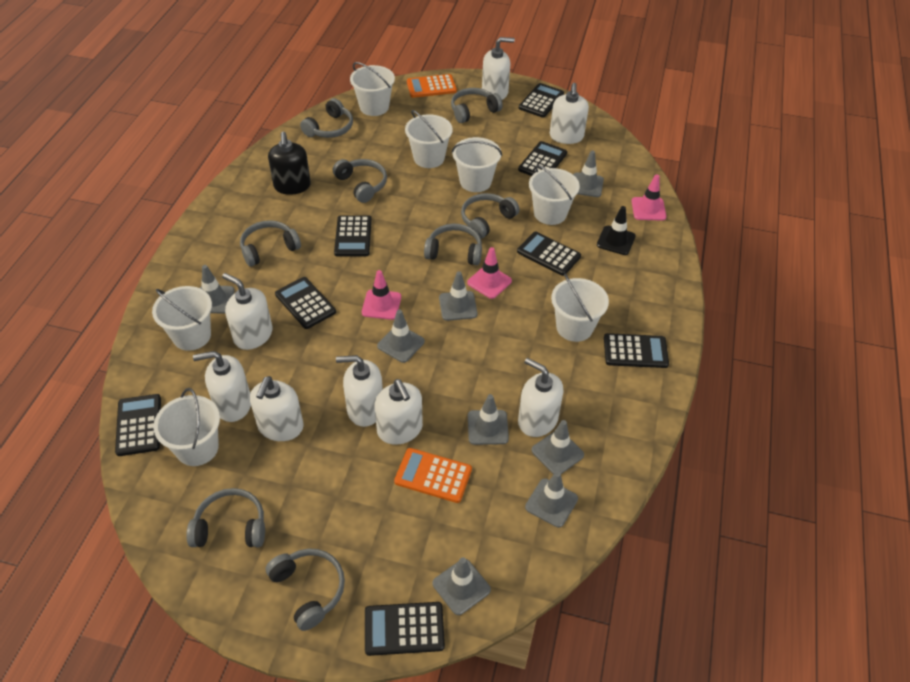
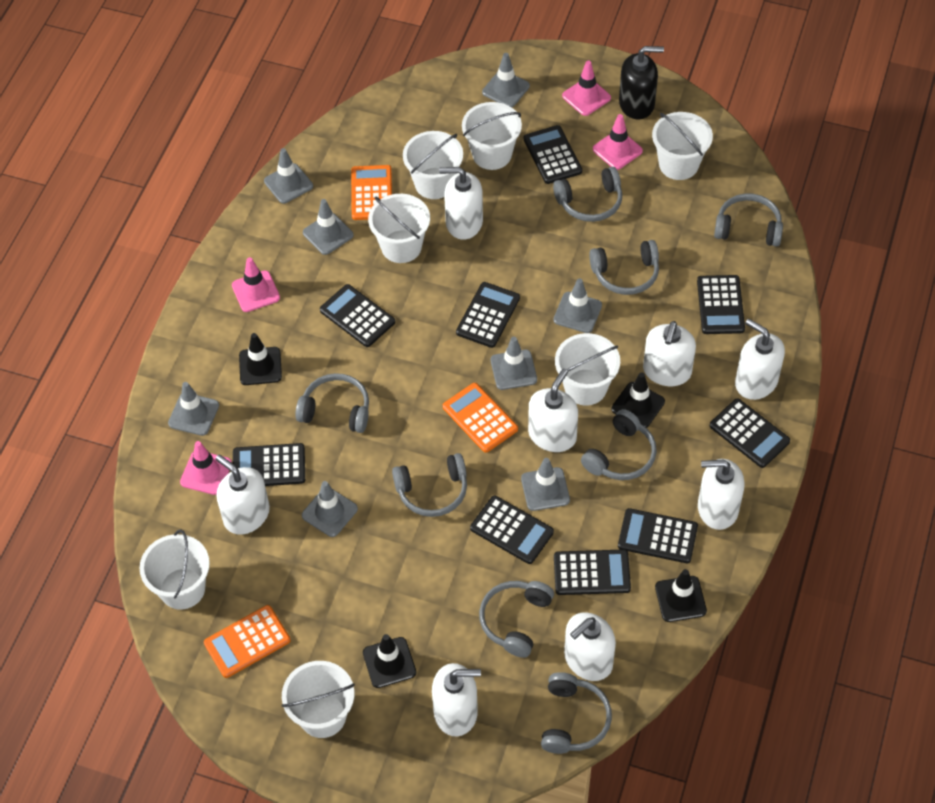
black calculator: [115,394,161,456] [275,277,336,329] [334,215,372,256] [365,602,445,656] [517,232,581,276] [518,141,567,176] [519,83,564,118] [604,333,669,368] = 8 -> [233,443,305,486] [320,284,395,347] [456,282,520,348] [470,496,554,564] [524,125,582,184] [554,549,631,595] [618,508,698,563] [697,275,745,334] [710,398,790,468] = 9
black traffic cone: [597,206,636,255] = 1 -> [239,333,282,385] [363,634,416,688] [611,372,665,428] [655,569,707,622] = 4
orange calculator: [394,448,472,503] [407,74,457,98] = 2 -> [204,605,291,678] [351,165,392,220] [443,383,518,453] = 3
pink traffic cone: [362,270,401,320] [467,247,512,299] [632,174,666,221] = 3 -> [180,441,232,495] [232,257,280,312] [562,61,611,116] [593,114,643,170] = 4

